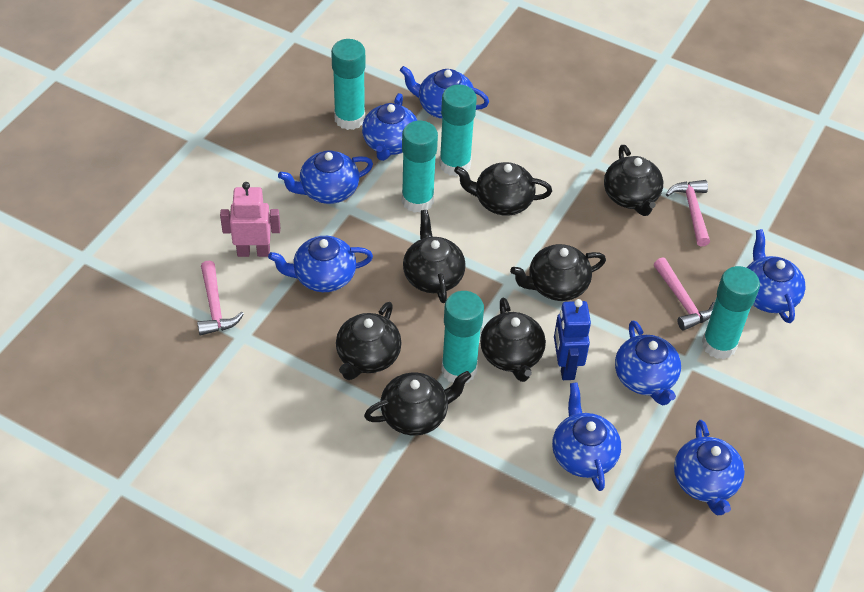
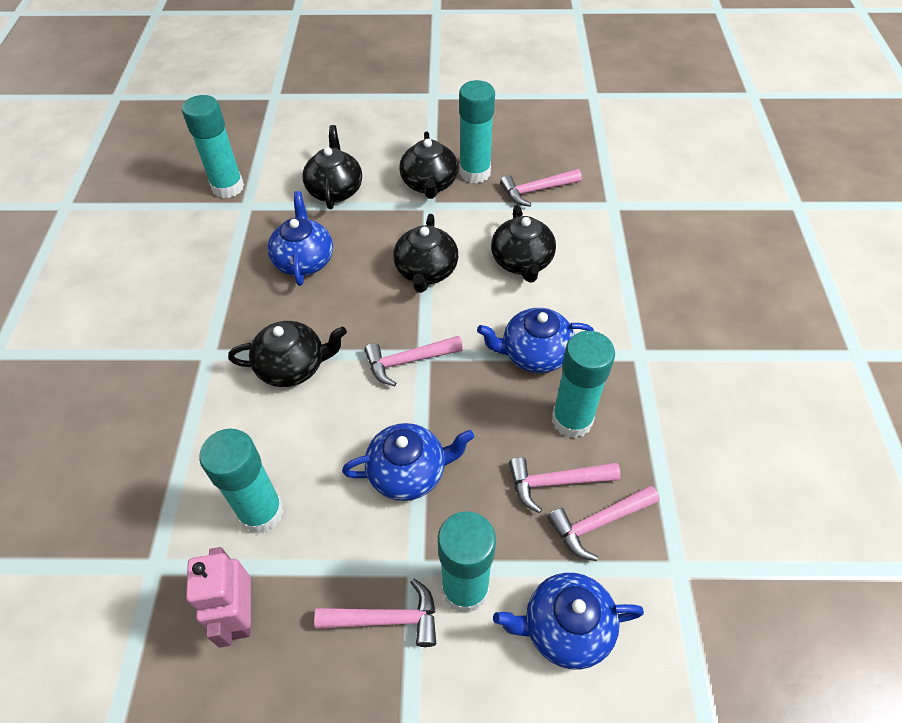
black teapot: [336,302,402,380] [364,371,471,435] [403,210,466,303] [454,162,552,216] [480,298,546,382] [510,244,606,301] [604,145,663,216] = 7 -> [228,321,347,387] [302,125,362,209] [393,214,458,293] [399,131,458,199] [491,205,556,283] = 5
blue robot: [554,299,591,380] = 1 -> none = 0
blue teapot: [268,236,373,292] [278,150,373,204] [362,93,418,161] [400,66,489,119] [552,382,621,491] [615,320,681,405] [674,420,745,515] [747,229,806,323] = 8 -> [267,191,333,286] [342,423,474,501] [477,308,594,373] [493,573,644,670] = 4
pink hammer: [197,260,244,336] [654,257,715,331] [666,180,710,246] = 3 -> [314,579,436,647] [364,336,463,386] [500,169,582,207] [509,457,621,513] [547,485,659,561] = 5

